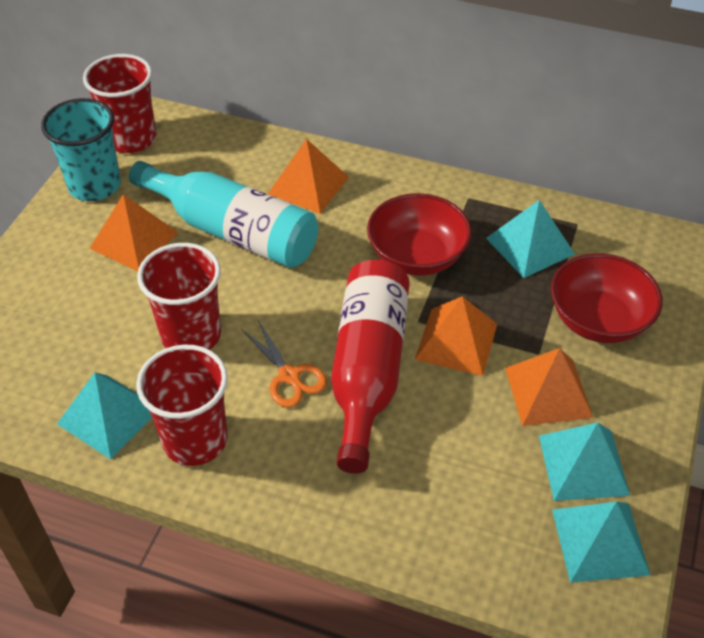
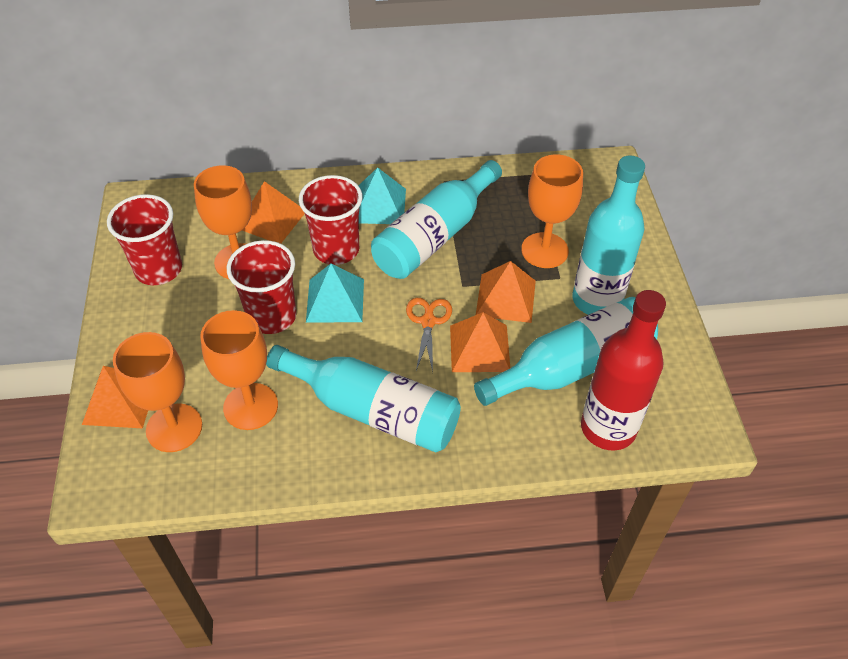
orange goblet: none = 0 -> [113,332,202,452] [194,165,252,279] [200,310,278,430] [521,154,583,268] = 4
red bowl: [367,193,472,276] [551,253,663,343] = 2 -> none = 0
turquoise bottle: [129,161,318,268] = 1 -> [266,345,461,453] [371,160,502,279] [474,297,658,406] [572,155,645,315] = 4
turquoise cup: [41,98,121,201] = 1 -> none = 0
turquoise pyramid: [57,372,152,459] [486,200,575,278] [539,423,630,501] [552,502,650,583] = 4 -> [306,264,364,323] [359,167,406,224] = 2

